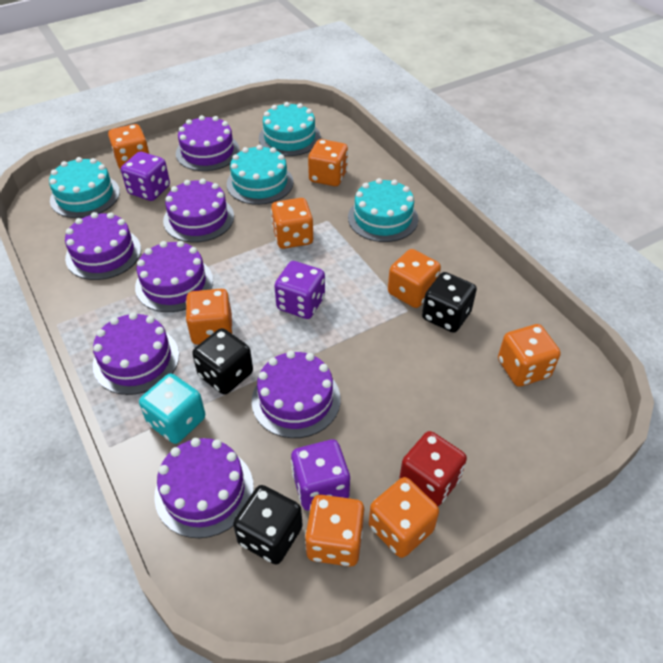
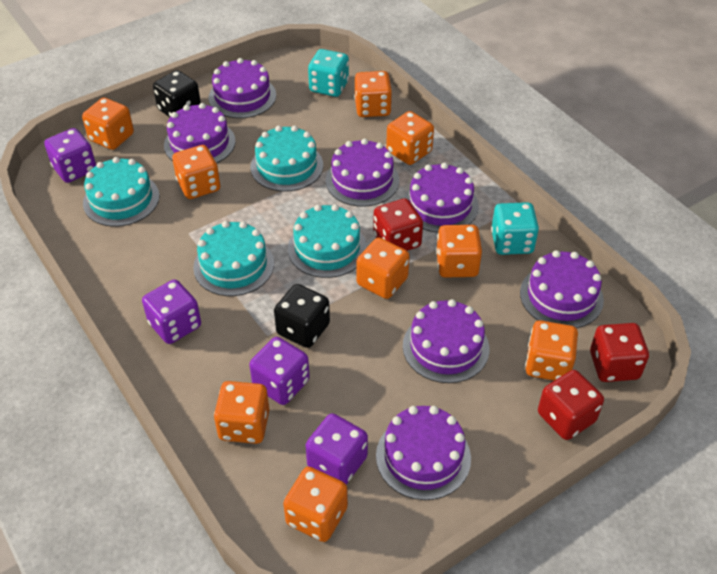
black dice: [192,328,253,395] [233,485,303,564] [422,272,477,333] = 3 -> [153,70,201,117] [274,284,330,348] = 2
orange dice: [108,124,150,170] [186,289,233,345] [271,198,313,249] [305,495,364,567] [308,139,348,186] [369,477,439,558] [388,249,441,308] [498,324,561,387] = 8 -> [82,98,134,150] [172,145,220,199] [214,381,269,444] [283,467,348,542] [354,71,392,117] [356,237,409,299] [386,111,434,165] [436,225,482,277] [525,320,578,381] = 9
purple dice: [121,152,170,201] [274,261,325,319] [291,440,350,510] = 3 -> [44,128,96,183] [142,279,201,344] [249,337,310,405] [305,413,368,484] = 4
red dice: [399,431,467,506] = 1 -> [373,198,423,251] [538,370,604,440] [590,323,649,382] = 3
turquoise dice: [139,374,205,444] = 1 -> [308,49,349,97] [491,202,539,255] = 2

